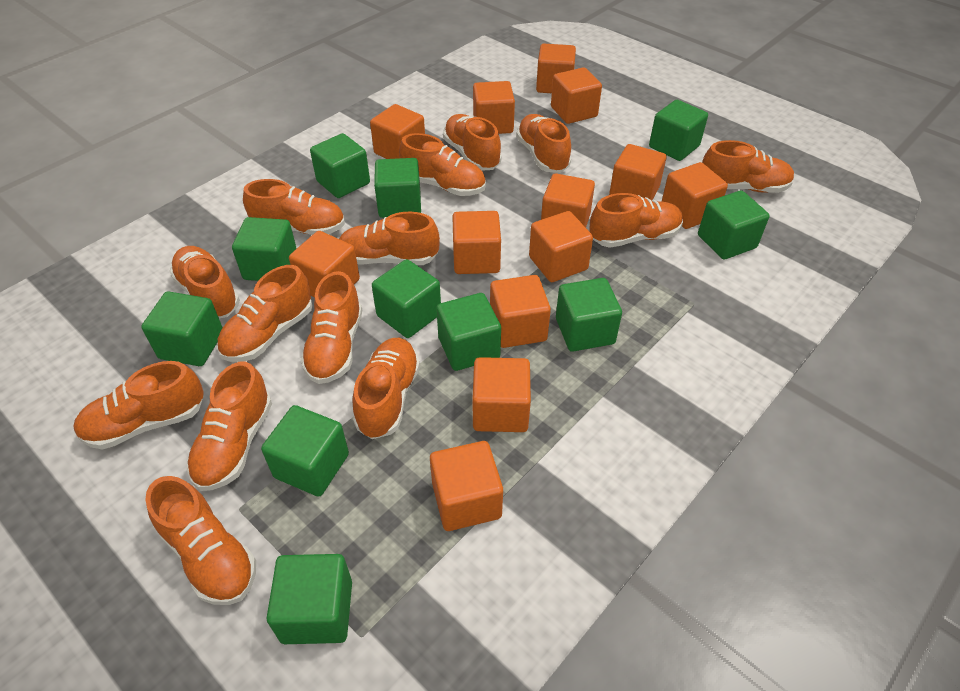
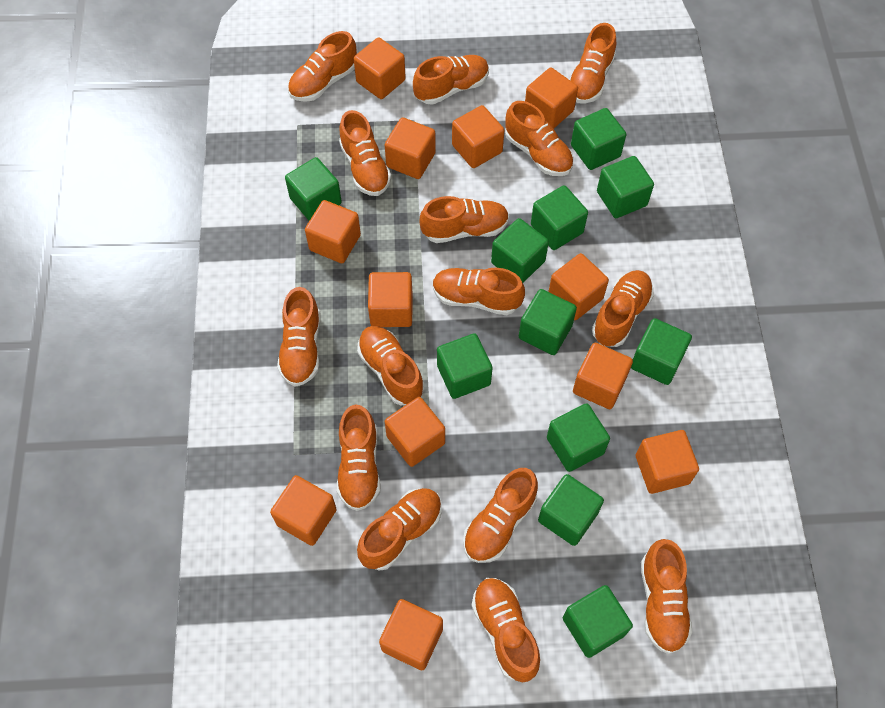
orange cube: [289,231,360,298] [370,104,425,159] [430,441,503,531] [452,211,501,274] [472,357,531,432] [473,81,515,134] [490,275,551,348] [529,211,593,282] [536,44,576,93] [541,173,595,227] [551,67,602,124] [609,144,666,201] [662,162,728,229] = 13 -> [270,475,337,546] [305,200,361,263] [354,37,406,99] [368,272,413,327] [379,599,443,670] [385,117,436,179] [385,397,445,467] [452,105,504,168] [525,68,578,129] [548,253,609,320] [573,343,633,409] [636,430,699,494] = 12
orange shoe: [73,361,204,449] [146,476,256,605] [169,246,240,318] [187,362,272,491] [217,265,312,362] [243,179,345,235] [301,271,362,384] [339,212,440,265] [353,338,420,439] [399,133,486,196] [443,114,502,170] [516,114,571,173] [589,193,683,248] [702,140,795,193] = 14 -> [277,287,320,387] [288,31,357,102] [337,404,381,511] [339,110,392,196] [357,326,424,405] [357,488,442,571] [413,55,489,105] [420,196,509,243] [433,268,525,315] [463,468,538,563] [472,578,540,682] [505,101,574,176] [569,23,616,104] [592,270,654,347] [641,539,693,654] = 15

